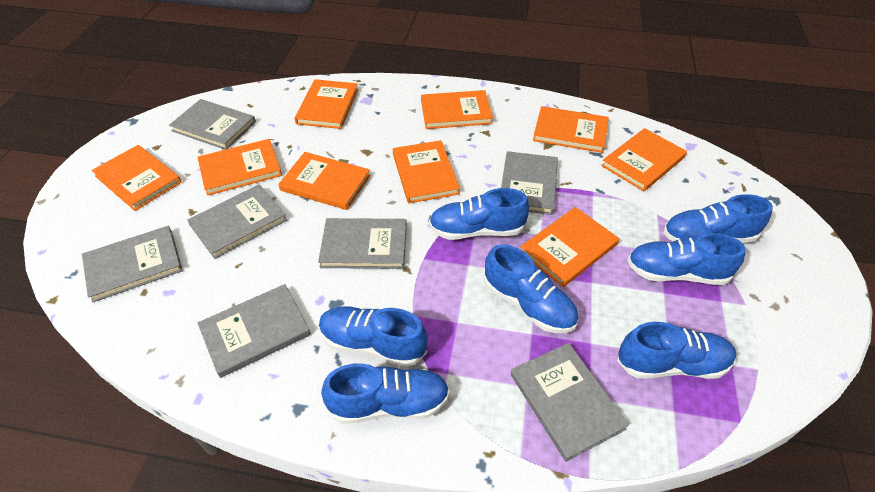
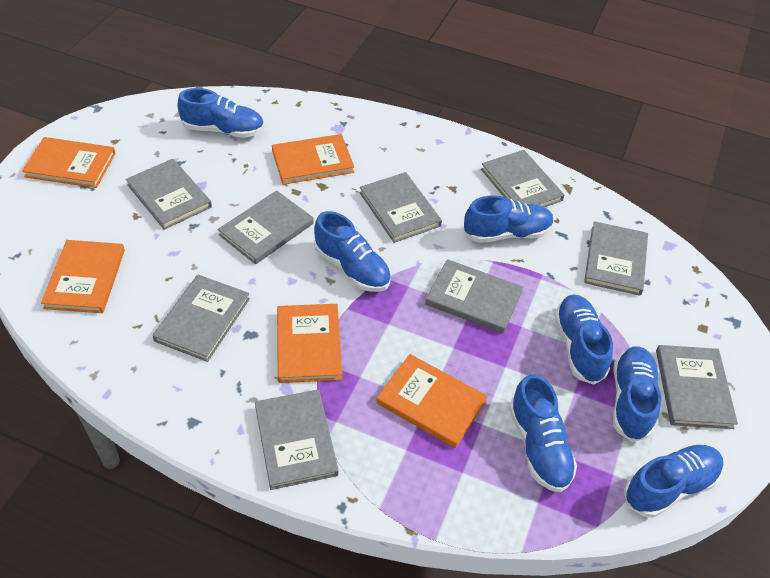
grey book: [82,226,183,303] [169,99,256,150] [187,184,288,259] [198,284,311,378] [318,218,407,269] [501,151,558,215] [511,343,629,462] = 7 -> [126,159,212,230] [153,275,250,362] [218,190,314,264] [255,390,339,490] [360,172,442,243] [425,259,523,333] [481,150,564,207] [584,221,648,296] [656,345,738,429] = 9
orange book: [91,145,182,211] [197,139,282,196] [278,152,370,210] [295,79,358,129] [393,140,460,204] [421,90,493,129] [521,207,619,287] [533,106,609,153] [601,128,687,191] = 9 -> [22,137,116,188] [41,240,125,313] [272,134,354,185] [277,304,342,383] [376,354,488,448] = 5

